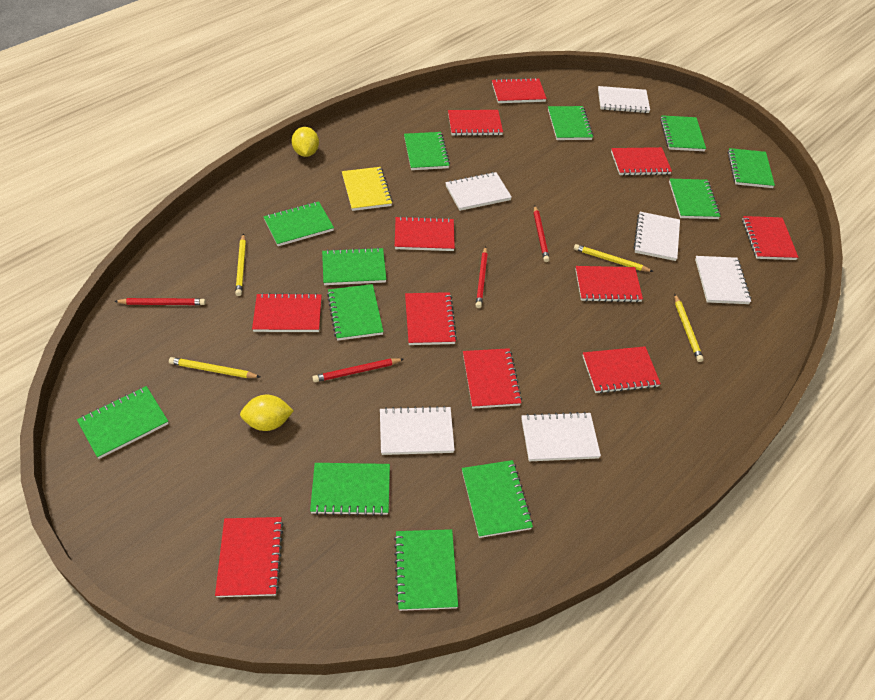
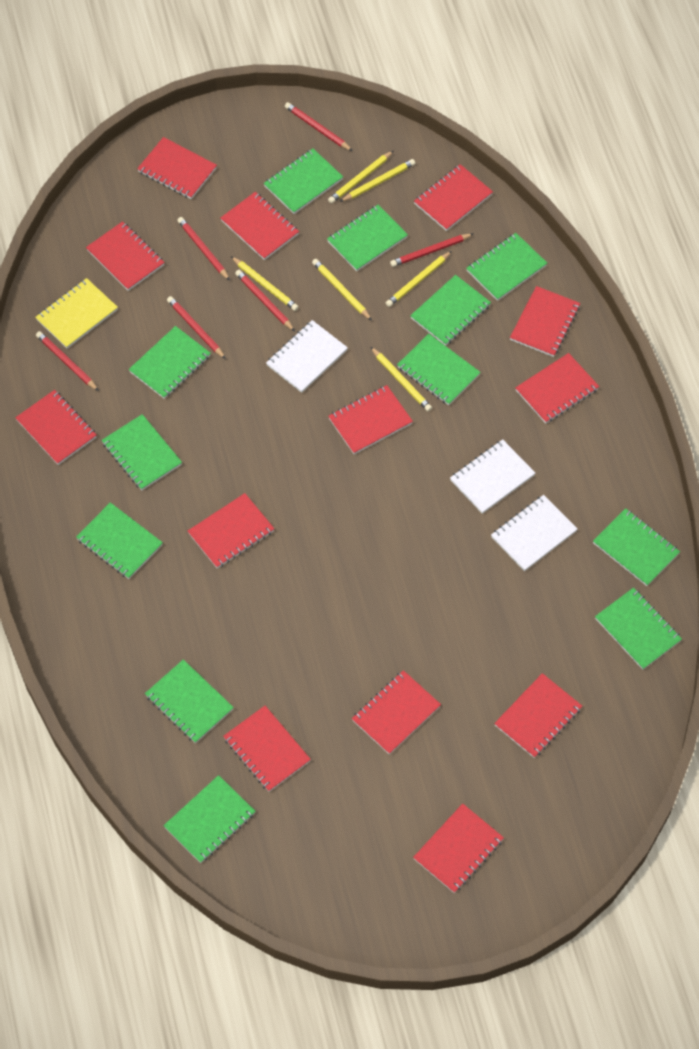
red notebook: [215,517,284,597] [252,293,322,332] [395,216,455,251] [405,292,457,345] [448,110,503,136] [463,348,522,409] [492,78,547,103] [575,266,643,302] [583,346,661,394] [611,147,672,176] [742,216,798,260] = 11 -> [15,390,96,465] [86,221,165,291] [137,137,217,199] [188,493,274,569] [221,192,299,260] [223,706,311,792] [328,385,413,454] [352,670,441,755] [413,804,504,893] [414,164,493,231] [494,673,582,758] [510,286,580,357] [515,353,599,424] = 13
red pencil: [114,298,206,305] [312,358,404,382] [476,246,488,308] [534,205,550,262] = 4 -> [36,331,99,391] [167,296,226,359] [177,217,230,281] [235,270,295,331] [285,102,353,151] [390,234,473,267] = 6
white notebook: [380,406,455,455] [445,172,512,211] [521,412,601,461] [598,86,650,113] [633,212,680,261] [695,256,751,304] = 6 -> [266,320,348,393] [450,439,535,514] [491,495,577,571] = 3
yellow lemon: [240,395,294,431] [291,127,319,157] = 2 -> none = 0
yellow pencil: [169,357,260,378] [235,233,246,296] [574,244,653,272] [674,294,704,362] = 4 -> [231,256,299,311] [312,259,372,320] [328,151,393,203] [340,159,415,202] [371,347,432,412] [386,251,452,307] = 6

